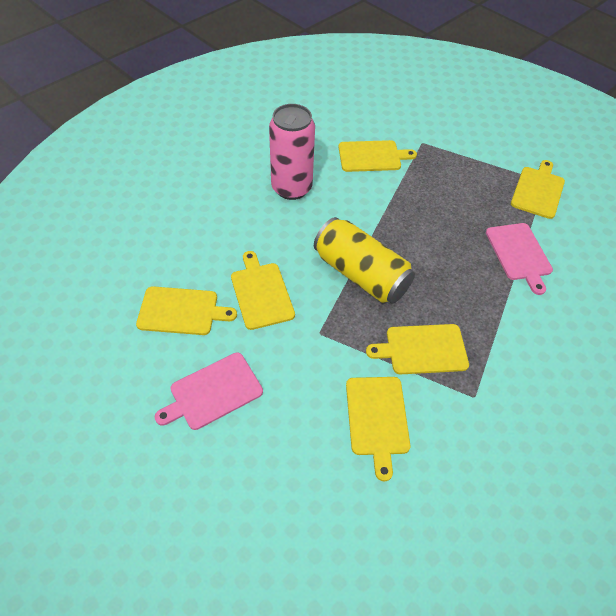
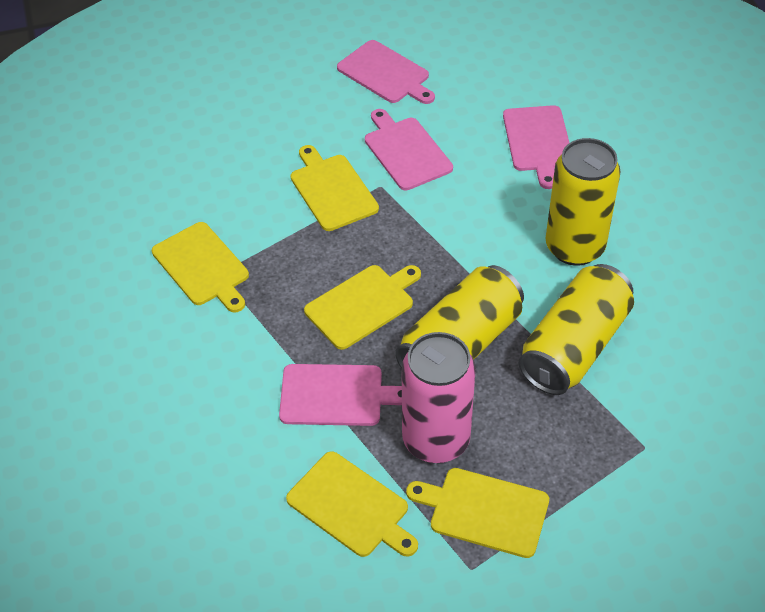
pink cutting board: [155,352,263,430] [486,223,553,295] = 2 -> [279,364,402,426] [337,40,435,104] [365,109,453,190] [503,105,569,189] = 4
yellow can: [314,217,415,304] = 1 -> [395,265,524,369] [519,264,634,395] [546,138,621,266] = 3
yellow cutting board: [136,286,237,335] [231,251,295,330] [338,140,417,172] [346,377,411,481] [366,324,469,374] [511,160,565,219] = 6 -> [152,222,249,313] [286,451,418,557] [291,145,379,231] [304,265,421,350] [406,468,549,558] = 5

